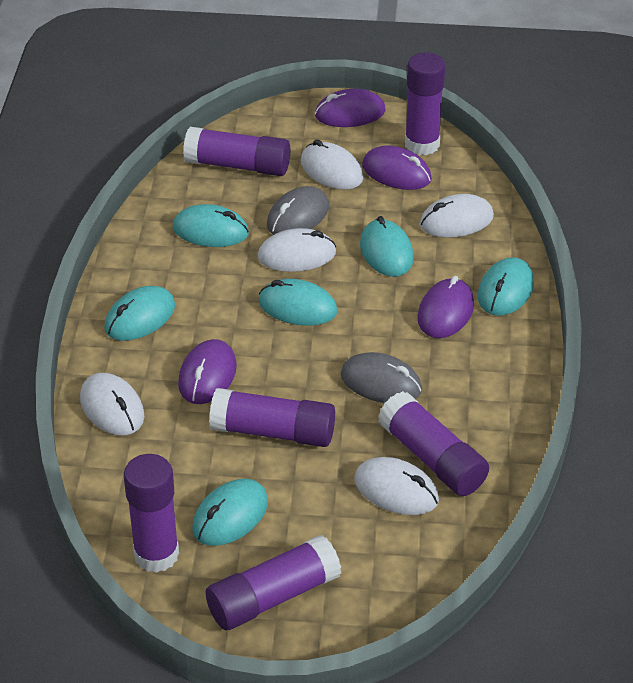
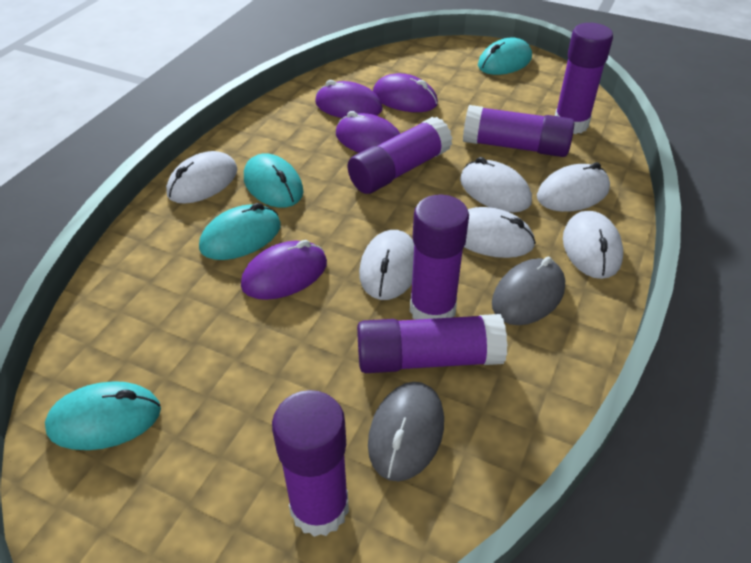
turquoise mouse: [104,286,175,341] [173,204,249,247] [192,479,268,546] [259,279,337,326] [360,216,414,277] [478,257,534,316] = 6 -> [45,381,161,450] [199,203,281,260] [244,153,303,208] [478,38,532,75] = 4
white mouse: [80,373,144,435] [258,228,336,272] [300,140,363,190] [354,457,439,515] [420,194,494,238] = 5 -> [166,151,238,204] [359,230,414,300] [460,157,532,212] [464,207,536,258] [537,162,610,212] [563,211,623,279] = 6

